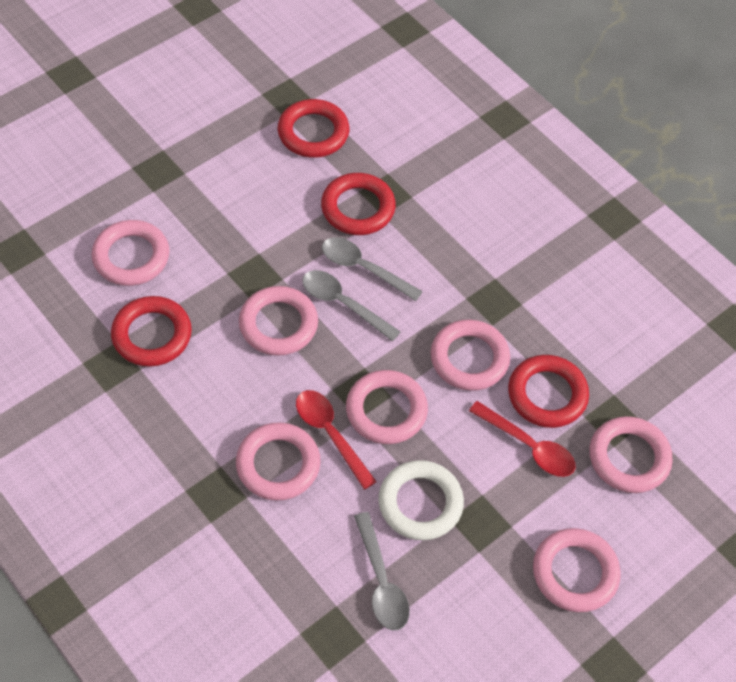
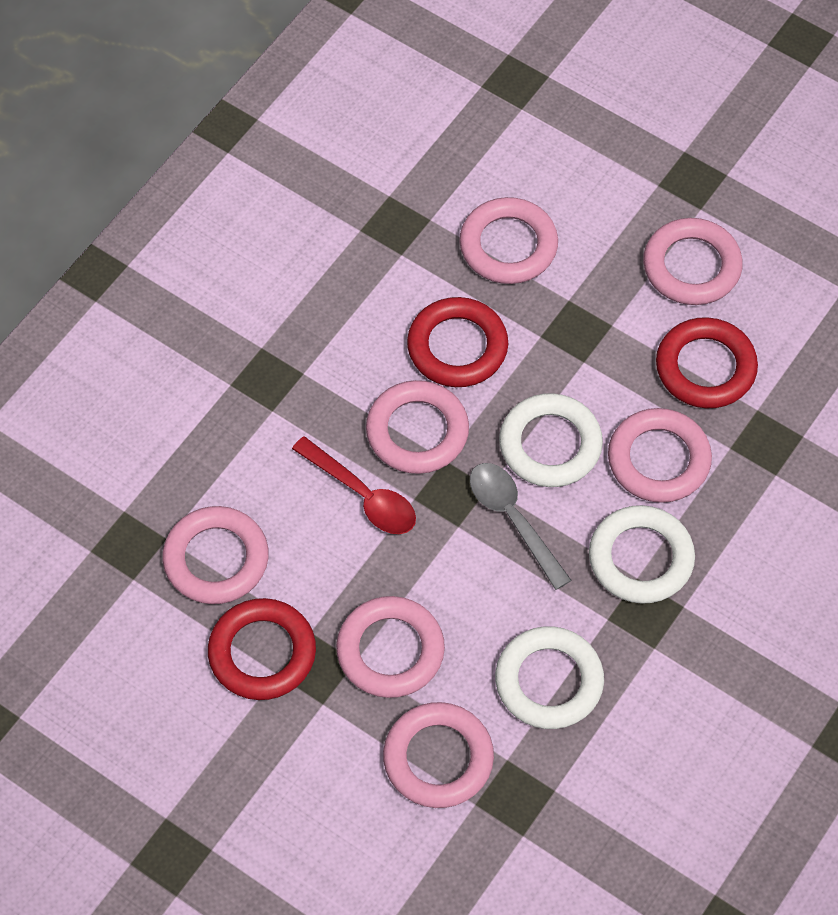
grey spoon: [302,270,400,341] [322,237,423,301] [354,512,410,630] = 3 -> [470,463,571,590] = 1
red ring: [111,296,192,367] [278,99,349,158] [321,173,396,235] [508,355,589,428] = 4 -> [208,598,316,700] [407,297,508,387] [656,317,758,408] = 3
red spoon: [296,390,377,490] [469,401,575,477] = 2 -> [292,436,416,534] = 1
white ring: [378,460,464,540] = 1 -> [495,626,604,729] [499,393,603,487] [589,505,695,604] = 3

